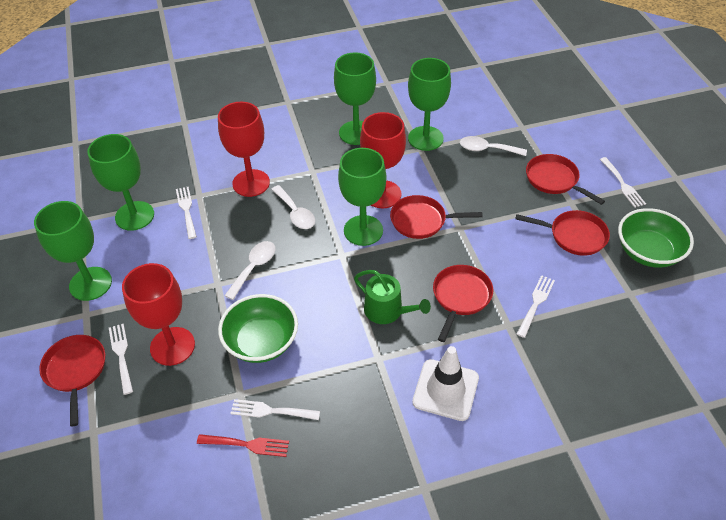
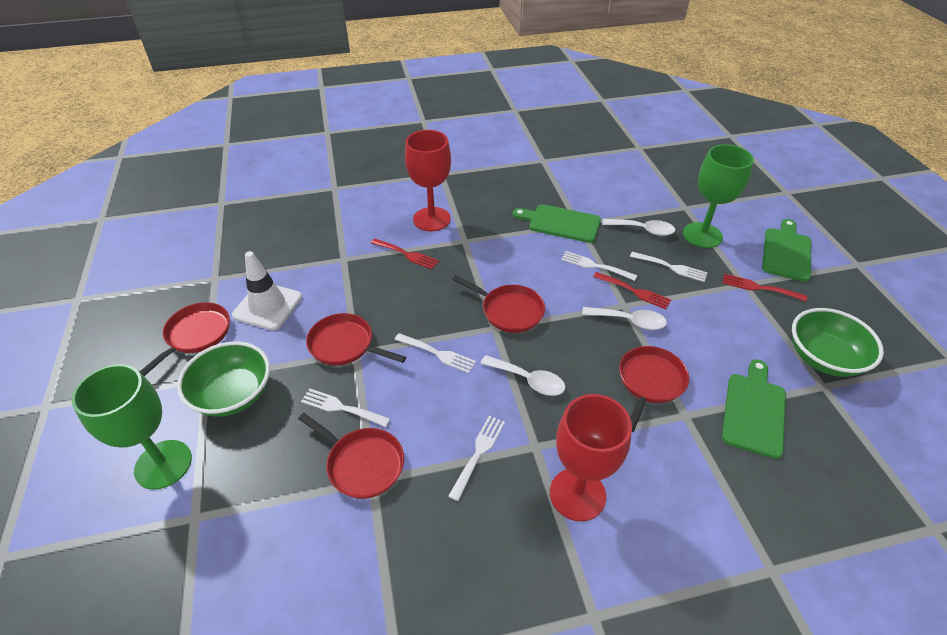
green cutting board: none = 0 -> [513,204,601,243] [722,359,786,459] [762,219,811,282] = 3
green goblet: [34,201,112,301] [87,134,154,231] [334,53,376,145] [338,148,386,246] [408,58,451,151] = 5 -> [71,364,192,490] [683,144,754,248] = 2
green watering can: [354,270,431,324] = 1 -> none = 0
red fork: [197,434,289,457] = 1 -> [371,238,439,269] [593,272,671,309] [722,273,807,302] = 3
red goblet: [122,263,195,366] [218,102,270,197] [360,112,406,208] = 3 -> [405,130,451,231] [550,394,632,522] = 2

